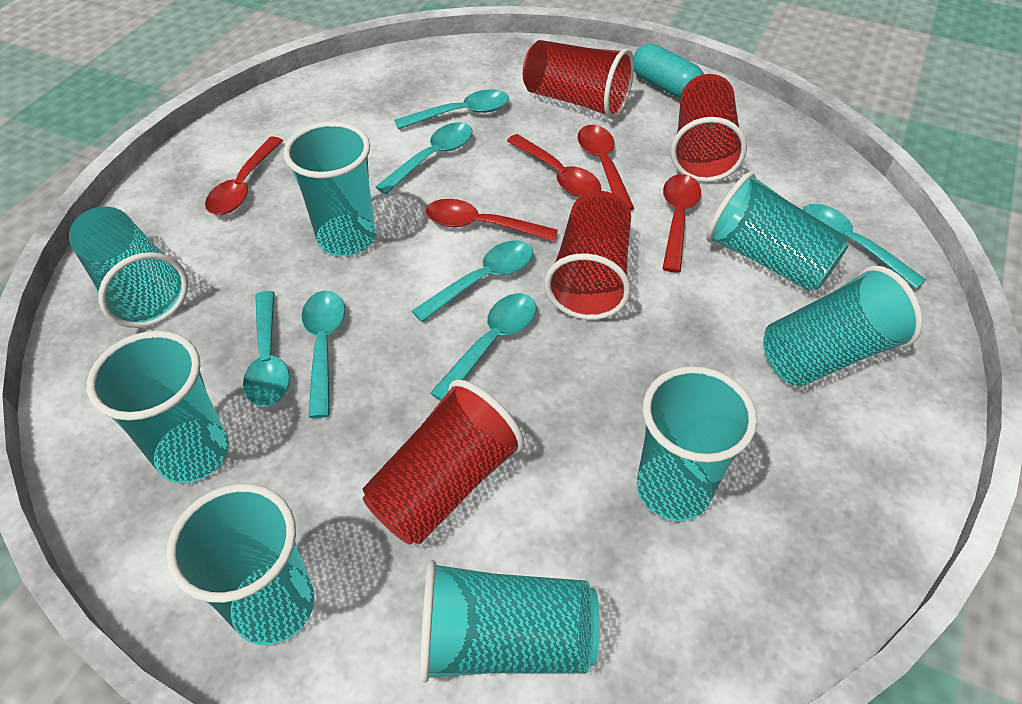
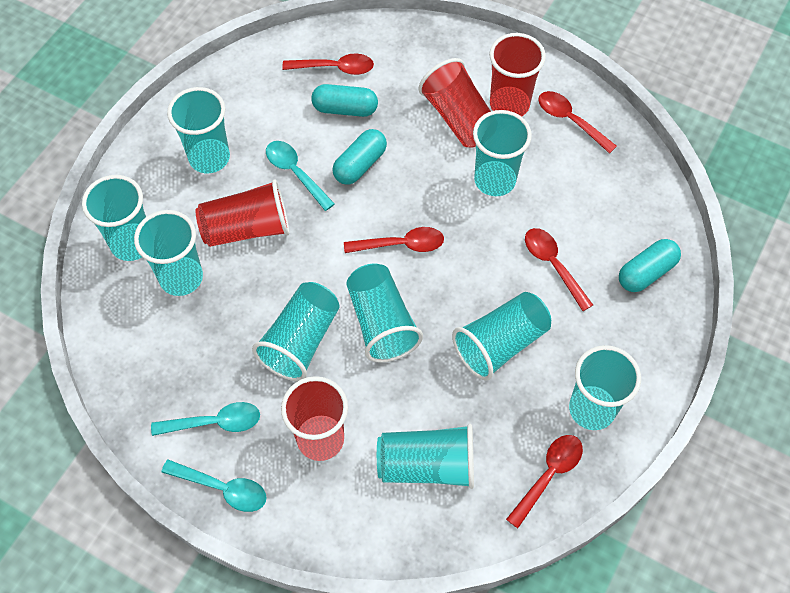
turquoise capsule: [633,44,704,99] = 1 -> [311,84,378,117] [332,129,387,185] [619,239,681,292] = 3
turquoise cup: [69,206,188,328] [87,331,229,483] [166,484,314,645] [283,121,376,256] [420,560,600,683] [637,366,757,521] [706,172,849,292] [763,266,923,387] = 8 -> [82,175,146,261] [134,210,203,296] [167,87,230,173] [252,282,340,381] [346,263,423,363] [377,424,474,489] [452,292,551,381] [473,110,532,196] [569,345,641,430] = 9
turquoise spoon: [243,291,290,407] [302,291,345,418] [375,122,473,194] [394,89,509,130] [412,240,533,322] [430,293,536,401] [802,204,926,289] = 7 -> [151,402,260,436] [161,460,267,512] [266,141,335,211] = 3

